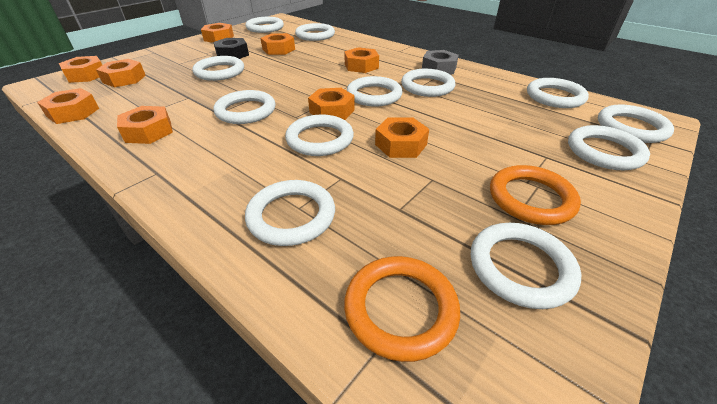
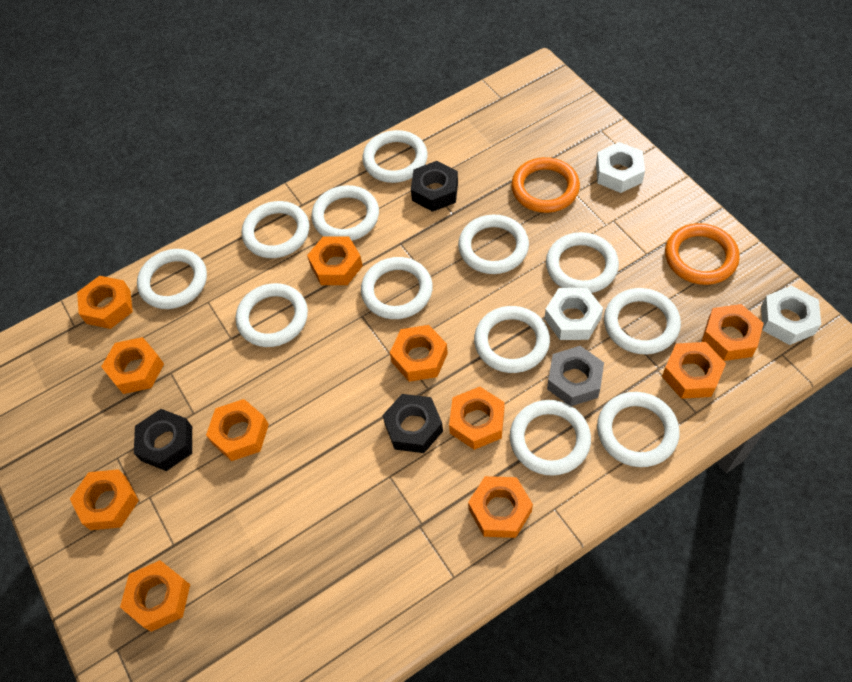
black nut: [213,38,249,59] = 1 -> [134,409,192,471] [383,394,443,453] [411,161,458,212] = 3
orange nut: [37,88,99,124] [59,56,102,83] [96,59,146,87] [117,106,173,144] [201,23,234,43] [261,33,295,55] [308,88,355,120] [344,47,379,73] [375,118,429,158] = 9 -> [70,469,139,530] [77,276,133,329] [101,337,164,394] [120,560,190,632] [206,399,269,461] [307,237,363,285] [390,325,448,382] [449,387,505,450] [468,476,533,538] [662,342,726,399] [701,304,764,361] = 11
white nut: none = 0 -> [545,288,603,340] [596,142,645,193] [761,286,821,345] = 3

